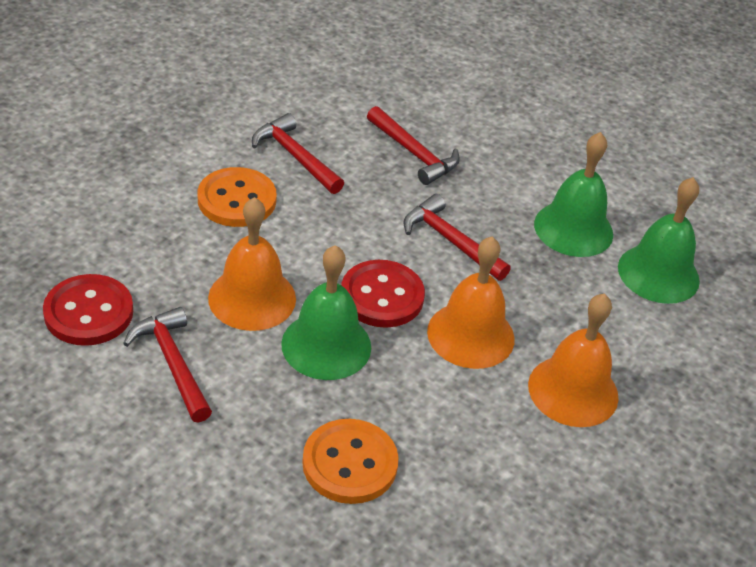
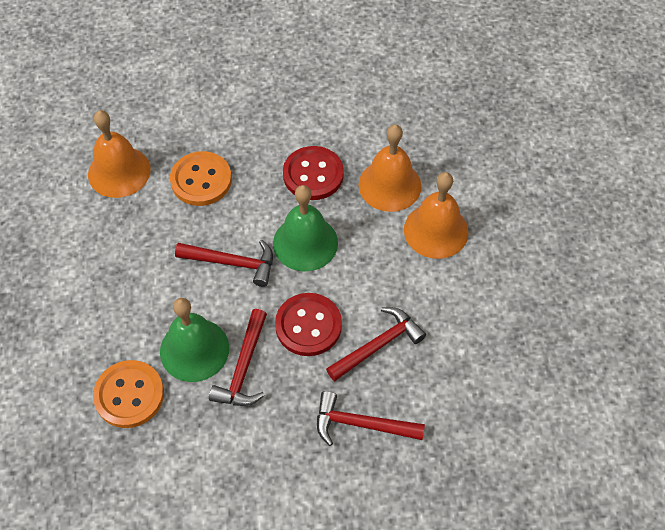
green bell: [281,245,371,380] [534,132,613,257] [618,177,700,304] = 3 -> [160,298,229,382] [273,185,338,272] = 2

